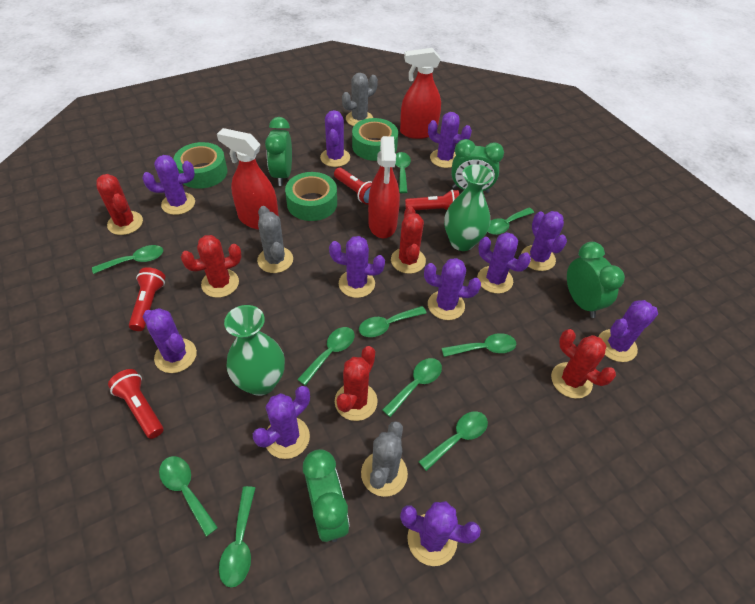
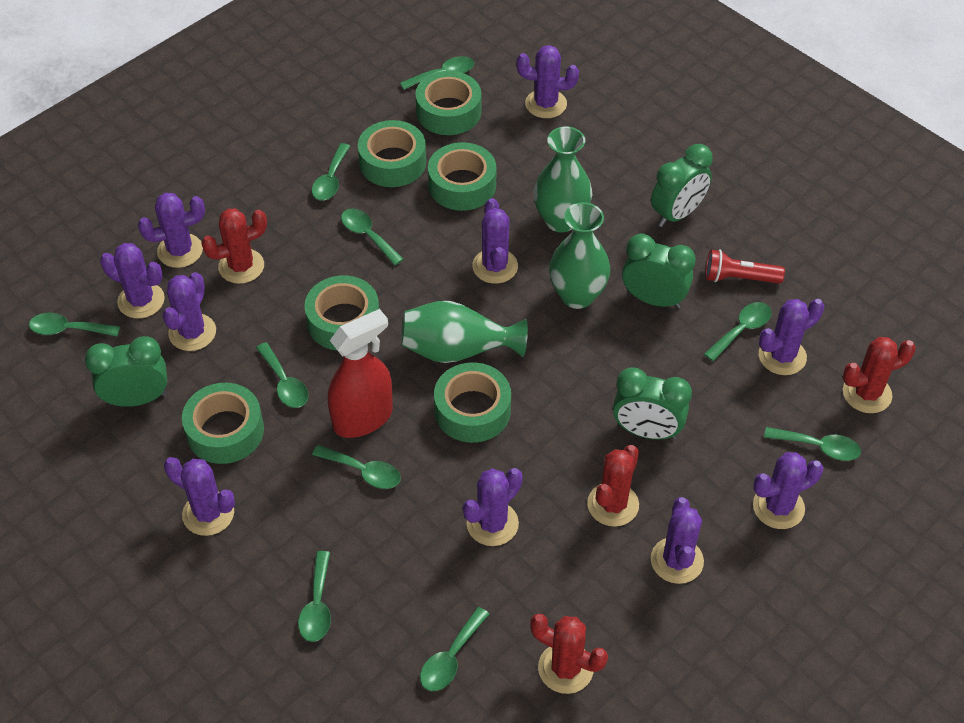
green tape: [173,142,228,189] [285,172,337,221] [352,118,398,161] = 3 -> [182,383,264,464] [304,275,379,350] [358,120,426,187] [415,71,481,135] [428,142,496,211] [434,363,511,443] = 6
green vase: [224,305,285,396] [444,164,493,251] = 2 -> [401,301,528,363] [534,127,592,232] [549,202,610,309] = 3
grey cactus: [257,206,293,273] [342,73,378,126] [361,421,408,497] = 3 -> none = 0
purple cactus: [142,308,197,373] [143,155,195,215] [253,386,310,459] [320,110,350,167] [329,236,385,298] [400,501,481,566] [424,258,481,320] [428,112,472,168] [477,232,531,294] [521,211,567,271] [598,300,658,362] = 11 -> [100,243,165,318] [138,193,205,268] [163,272,216,351] [164,457,235,536] [463,468,523,546] [472,198,518,284] [517,45,579,118] [651,497,704,584] [753,452,823,529] [759,299,824,375] = 10
red cactus: [96,174,143,235] [181,235,242,298] [335,346,378,421] [391,206,426,274] [551,329,616,399] = 5 -> [201,208,267,284] [530,614,608,694] [587,445,639,527] [843,337,916,413] = 4
red flashlight: [108,369,163,439] [129,267,165,331] [334,167,372,205] [405,190,459,210] = 4 -> [705,249,785,284] = 1
red spray bottle: [217,128,279,230] [368,136,400,238] [400,48,441,139] = 3 -> [328,309,393,438] = 1

